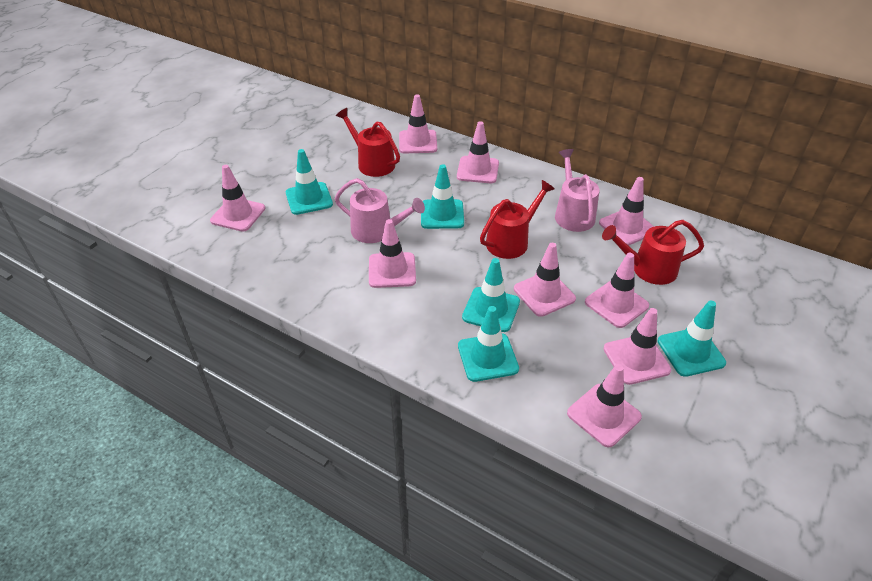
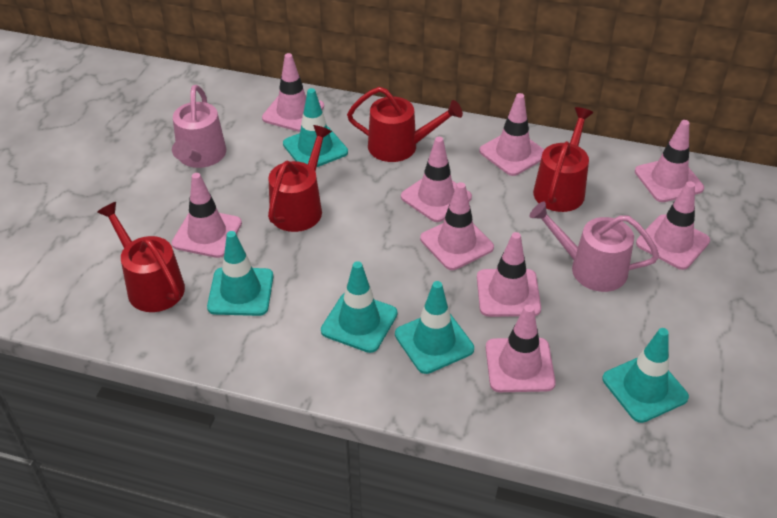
red watering can: [336,108,400,177] [480,180,555,259] [602,220,704,285] = 3 -> [97,202,185,312] [268,125,332,232] [347,87,463,162] [533,107,593,212] = 4

